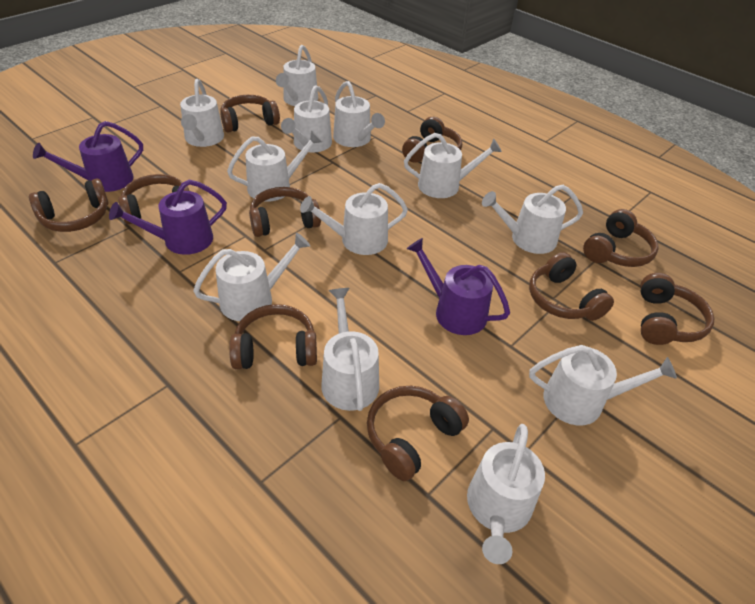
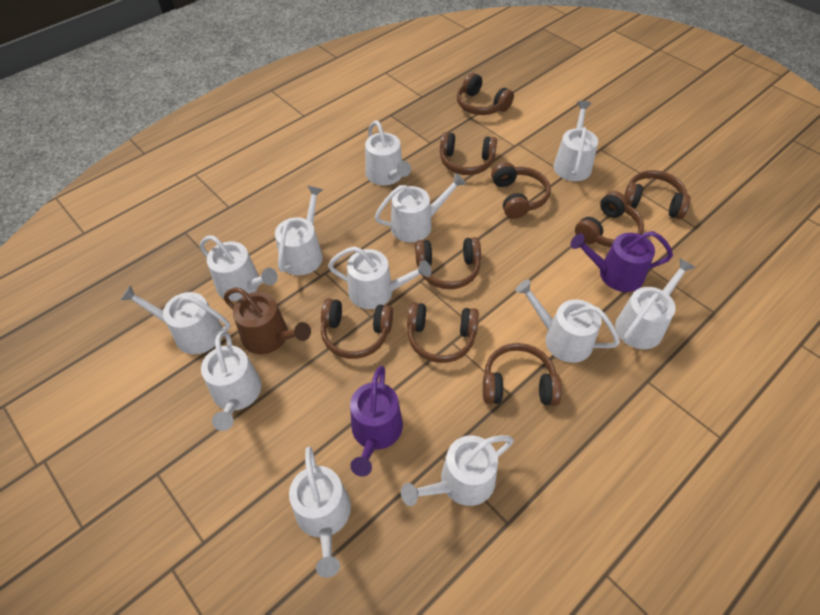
brown headphones: [29,178,109,232] [118,174,189,224] [220,95,280,133] [229,304,317,369] [249,187,321,237] [367,386,469,481] [402,117,462,163] [529,252,614,321] [583,209,658,267] [640,273,714,345] = 10 -> [321,299,393,359] [407,302,479,363] [415,237,481,289] [440,132,497,175] [457,73,514,115] [483,343,562,406] [491,162,551,219] [575,191,644,248] [624,170,691,219] = 9
brown watering can: none = 0 -> [224,288,311,354] = 1
purple watering can: [33,121,143,192] [109,179,227,255] [407,238,510,335] = 3 -> [350,366,403,477] [571,231,673,292] = 2

